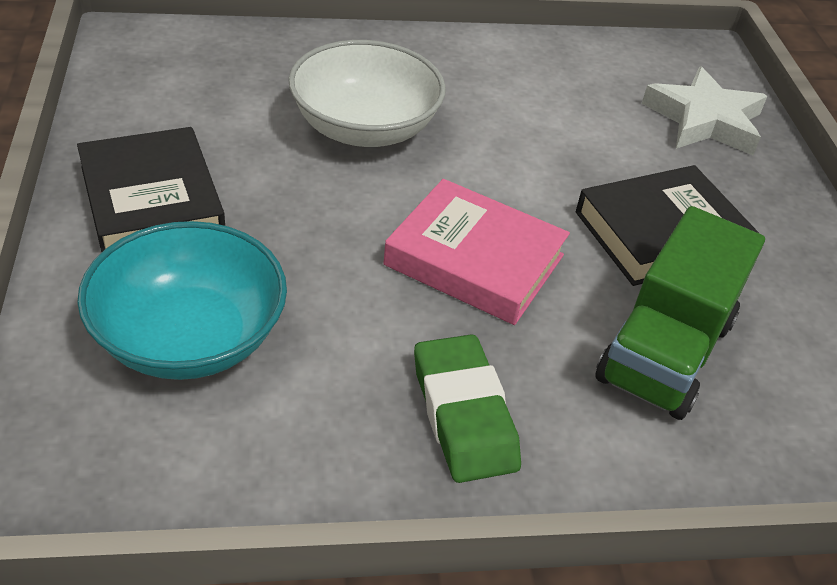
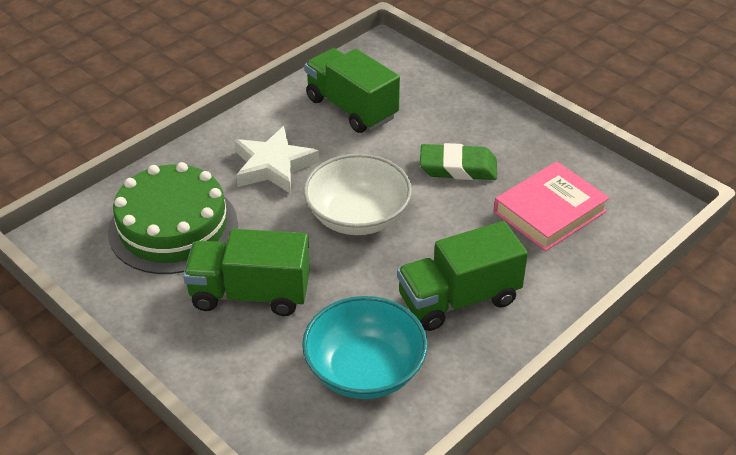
black book: [77,127,225,253] [576,165,759,286] = 2 -> none = 0
green cake: none = 0 -> [108,162,238,274] = 1
green truck: [595,206,765,420] = 1 -> [183,229,310,316] [305,48,400,133] [397,221,528,331] = 3

